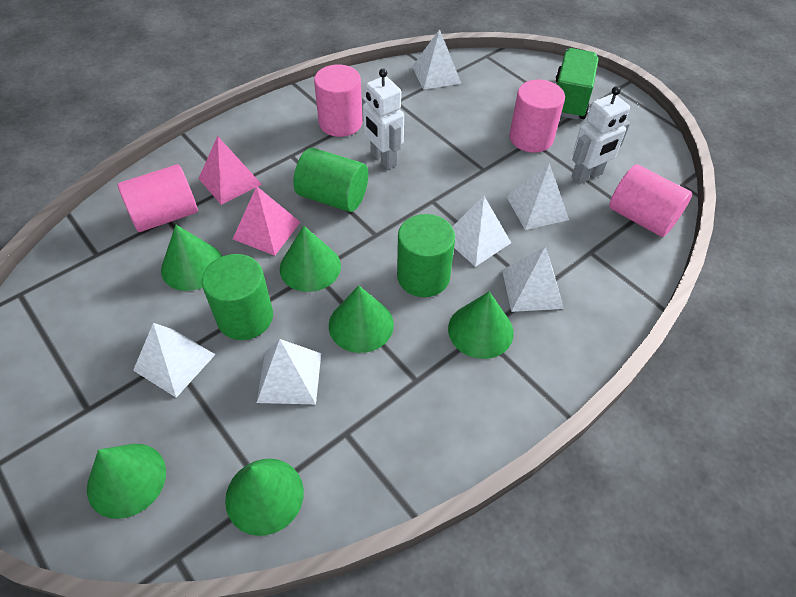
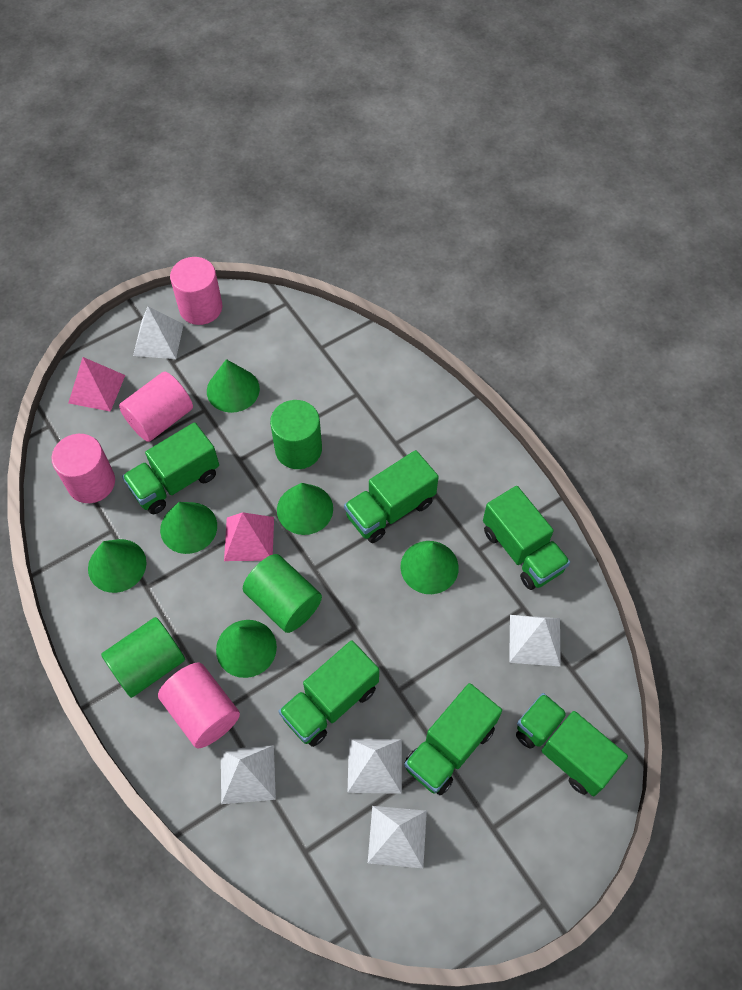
green truck: [556,48,599,120] = 1 -> [122,422,219,514] [278,640,379,747] [344,450,439,543] [404,683,502,796] [483,486,570,590] [516,693,628,796] = 6
white pyramid: [133,323,216,398] [257,339,321,404] [412,29,461,90] [452,196,511,267] [502,247,564,312] [506,163,569,230] = 6 -> [133,306,184,359] [221,745,276,804] [348,739,402,794] [368,806,427,868] [509,615,561,667] = 5
white robot: [362,69,404,169] [571,86,630,184] = 2 -> none = 0

